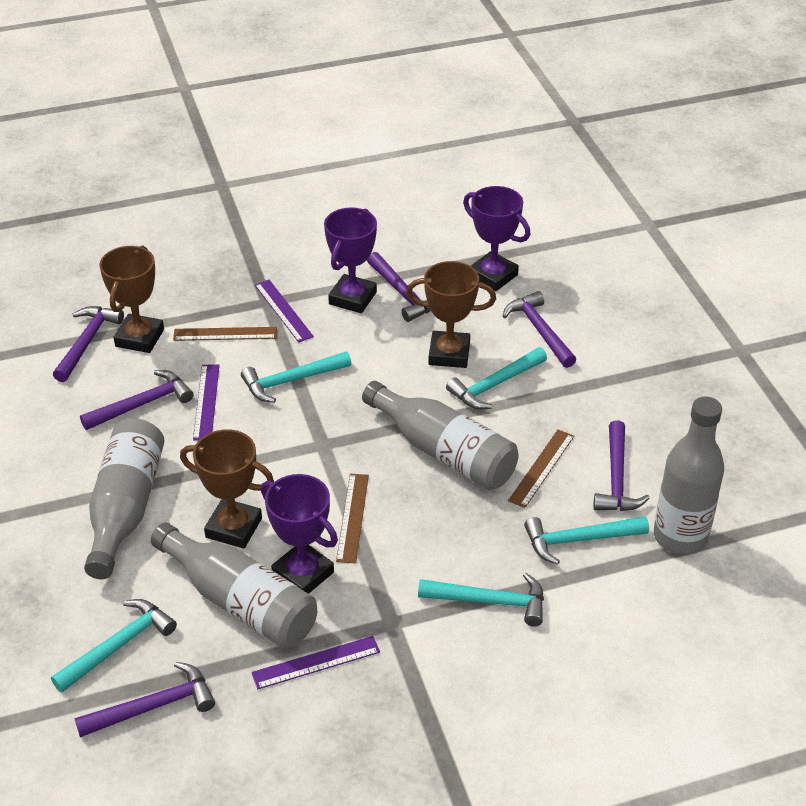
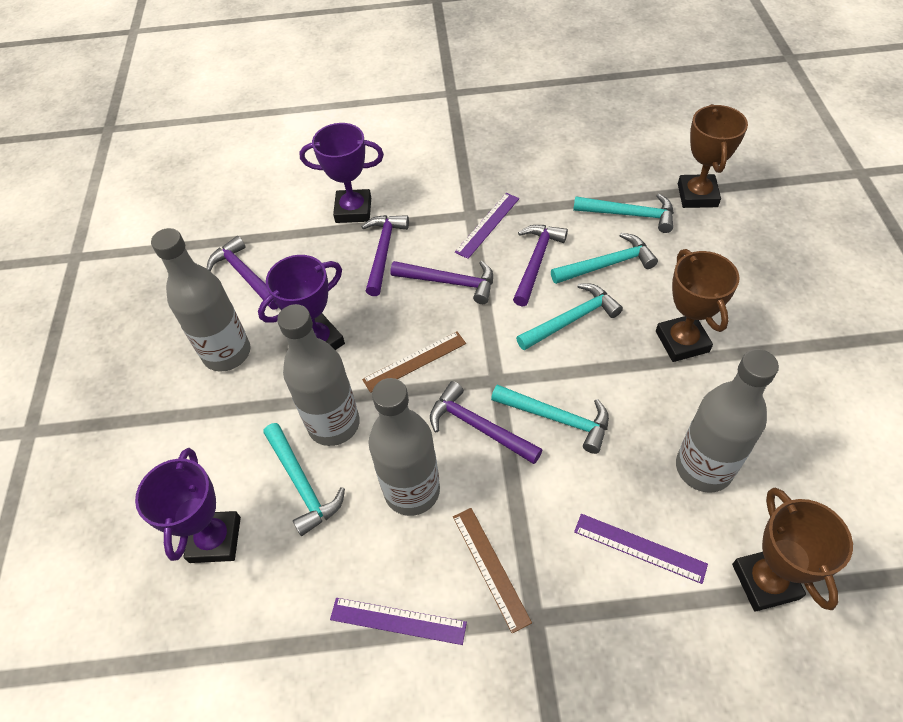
brown ruler: [173,327,277,341] [336,474,369,563] [508,429,574,508] = 3 -> [362,331,466,393] [453,508,532,634] = 2
purple hammer: [53,306,124,382] [74,662,215,737] [80,370,193,430] [367,252,431,322] [503,291,576,368] [593,420,650,511] = 6 -> [207,236,279,310] [361,215,409,296] [391,261,493,304] [430,381,542,464] [513,225,568,307] = 5

